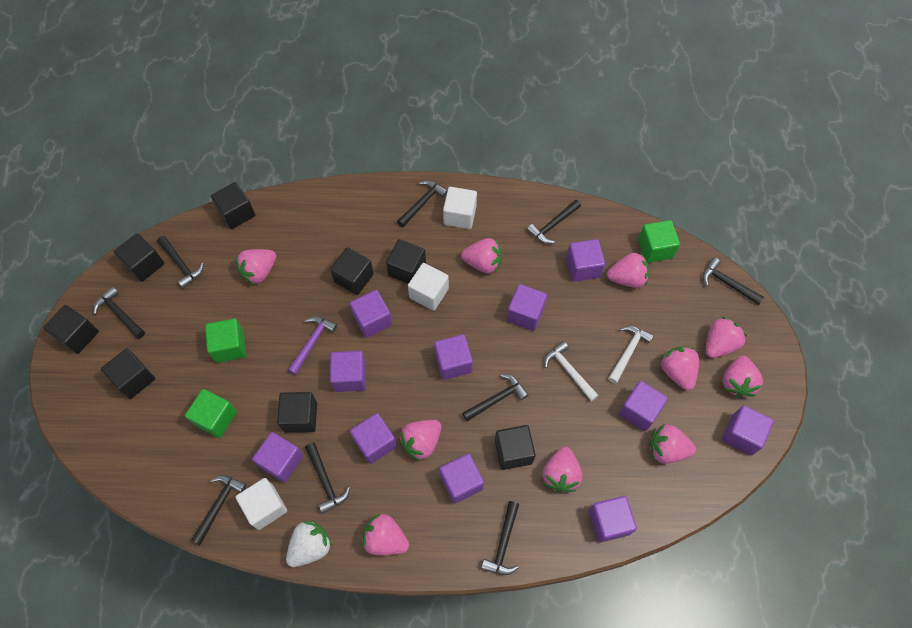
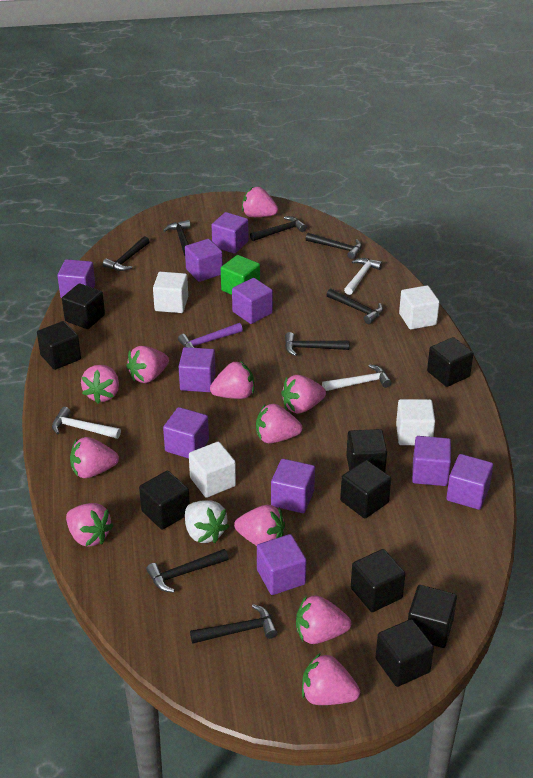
black cube: [43,305,99,354] [101,348,155,399] [114,233,164,282] [211,182,255,229] [277,392,317,433] [330,247,374,295] [386,239,426,284] [495,425,536,470] = 8 -> [37,321,81,370] [62,283,105,329] [139,471,190,530] [340,460,391,518] [346,429,387,472] [351,549,405,612] [375,619,434,687] [408,585,457,648] [427,337,473,387] = 9
black hammer: [93,286,145,339] [157,236,204,289] [191,475,247,545] [305,443,350,514] [397,180,448,228] [462,374,528,421] [481,501,519,575] [527,200,581,244] [703,258,764,305] = 9 -> [103,236,150,271] [146,549,229,593] [163,220,191,256] [190,604,278,644] [250,216,307,241] [285,332,349,356] [306,233,362,259] [326,288,383,324] = 8
green cube: [185,389,237,438] [205,319,246,363] [638,220,680,263] = 3 -> [221,255,260,295] = 1
pink strawberry: [236,249,276,285] [361,514,409,555] [399,420,441,462] [461,238,502,273] [543,447,583,493] [607,252,649,288] [649,424,696,464] [660,347,699,390] [705,317,747,358] [723,356,763,398] = 10 -> [66,503,113,547] [70,437,119,478] [81,365,119,404] [126,346,169,383] [210,361,254,399] [234,505,285,546] [242,187,278,217] [256,404,302,443] [281,375,326,414] [296,595,351,644] [302,653,360,705] = 11
purple cube: [252,432,303,483] [330,351,366,392] [350,290,392,338] [350,413,397,464] [434,334,473,380] [439,454,484,504] [507,284,547,331] [566,239,605,282] [589,496,637,543] [619,381,668,431] [722,405,774,455] = 11 -> [57,259,95,298] [163,407,209,458] [179,347,216,392] [185,239,223,282] [212,212,248,254] [232,278,273,324] [257,534,307,595] [271,459,315,513] [412,436,451,486] [446,454,493,510] = 10
white cube: [236,478,287,530] [408,263,449,311] [443,187,477,229] = 3 -> [153,272,188,313] [189,441,236,498] [396,399,435,445] [399,285,440,330] = 4
white hammer: [544,341,599,401] [608,326,654,384] = 2 -> [52,407,121,439] [322,364,392,391] [344,258,382,295] = 3

